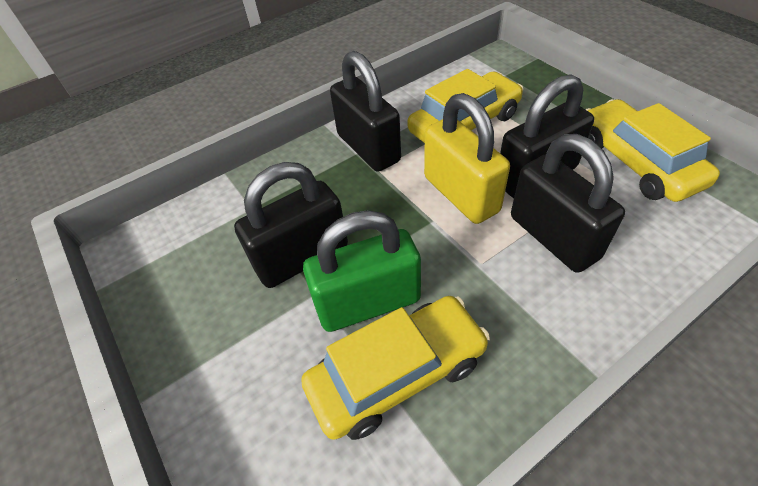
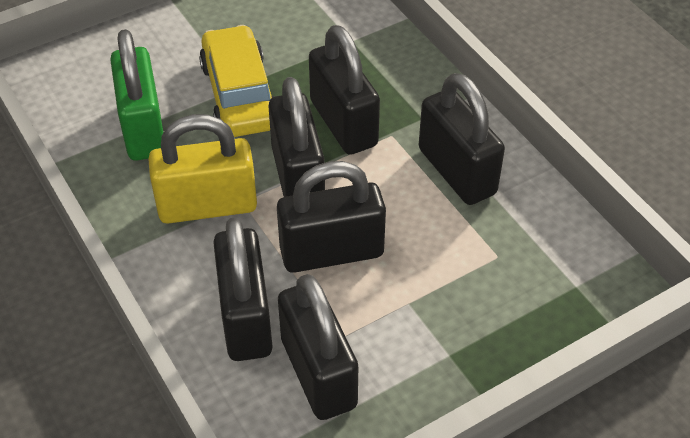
black padlock: [234,162,348,288] [330,51,401,172] [500,74,594,198] [511,134,625,273] = 4 -> [213,217,273,361] [268,77,325,197] [277,161,386,273] [278,274,358,420] [309,25,380,155] [419,73,505,205] = 6
yellow car: [301,296,490,440] [407,69,523,143] [585,99,720,202] = 3 -> [199,25,274,137] = 1

